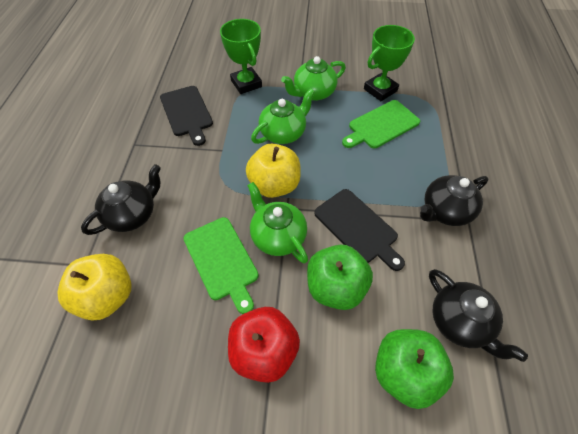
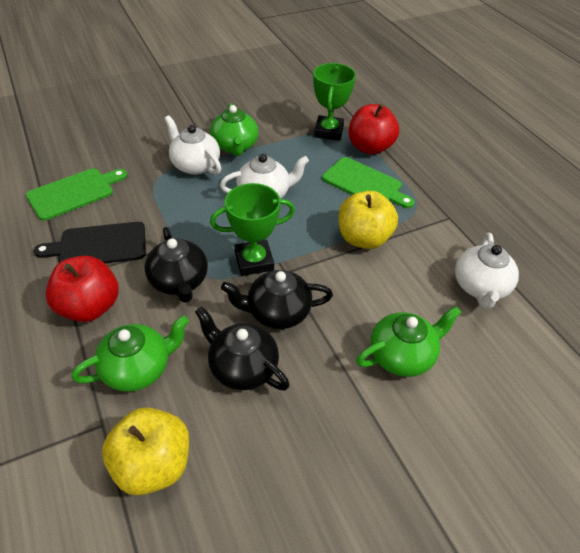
black cutting board: [160,86,213,146] [314,189,405,271] = 2 -> [34,222,146,263] = 1
green apple: [307,244,373,310] [375,329,454,409] = 2 -> none = 0
red apple: [228,307,300,383] = 1 -> [46,256,119,322] [349,104,399,155] = 2
white teapot: none = 0 -> [164,115,221,175] [220,154,309,199] [455,233,519,309] = 3

